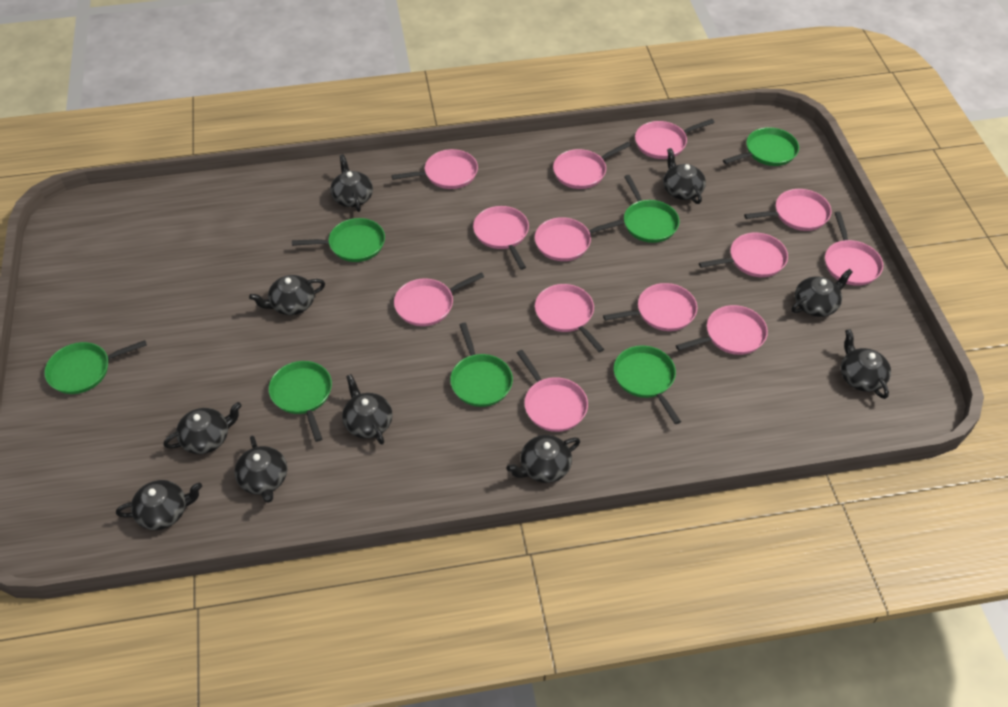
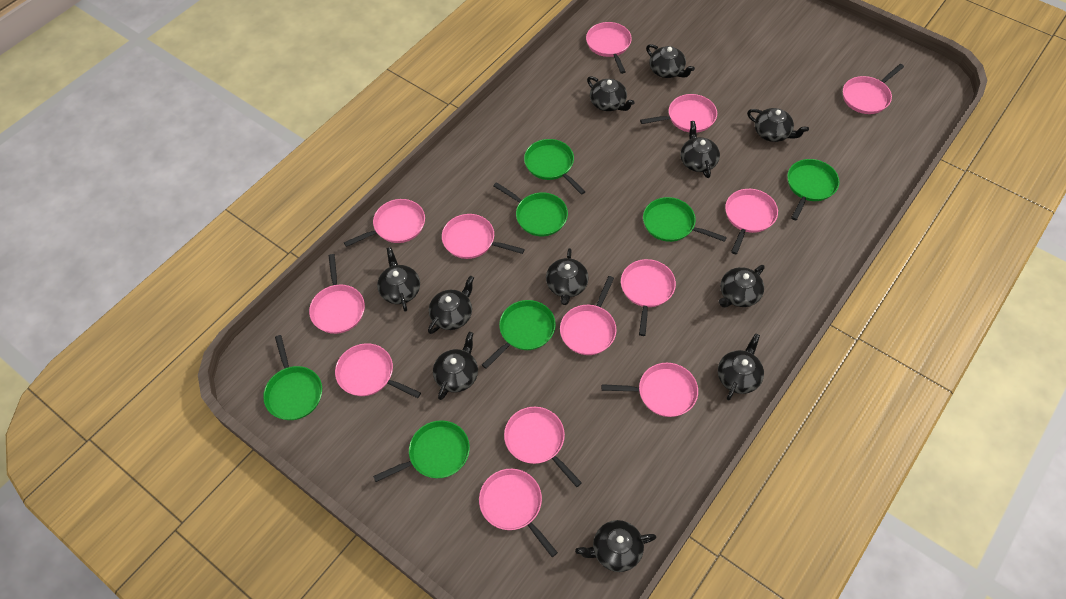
black teapot: [116,480,202,530] [164,402,242,454] [234,436,287,503] [249,275,325,315] [330,154,373,212] [342,374,393,445] [506,435,580,483] [663,148,706,204] [792,269,853,317] [841,329,891,399] = 10 -> [377,247,420,312] [428,275,474,334] [433,332,478,400] [546,248,589,305] [575,520,656,572] [587,76,635,111] [646,44,695,78] [680,121,720,178] [718,333,764,401] [719,265,765,308] [747,108,809,142] = 11

